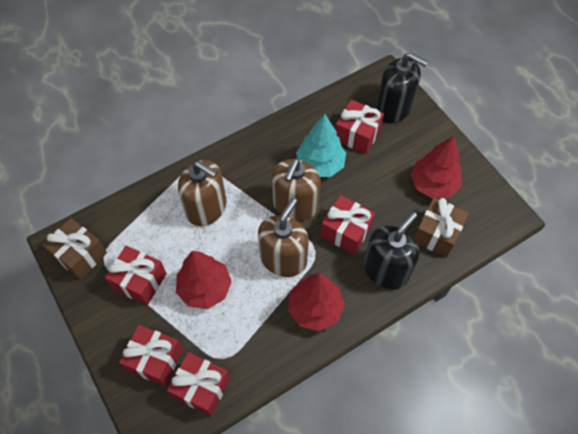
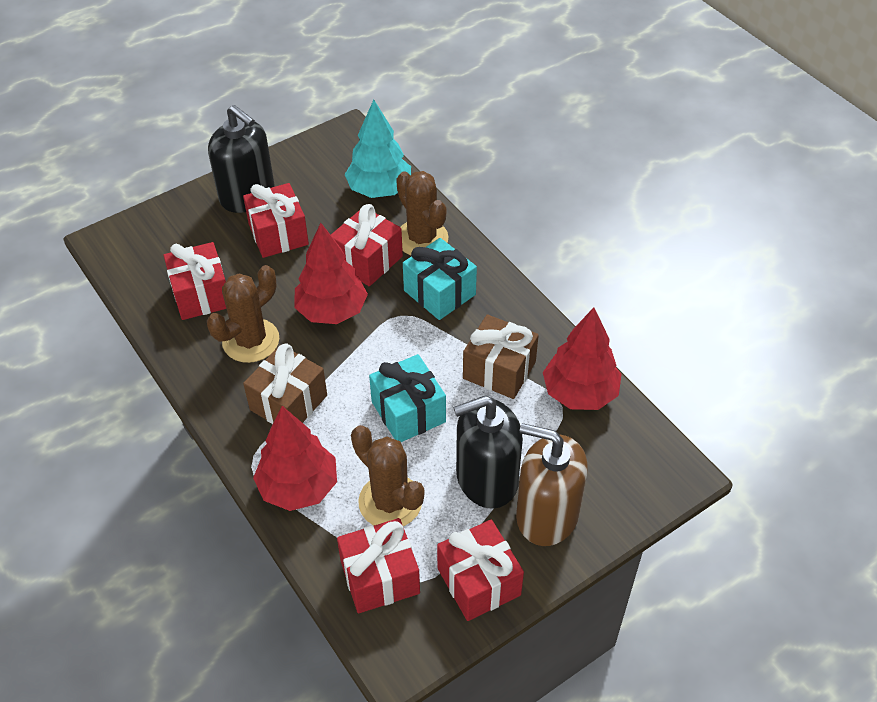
brown cactus: none = 0 -> [207,265,279,363] [351,425,424,526] [396,171,449,255] = 3
brown soap dispenser: [178,160,226,226] [258,198,309,277] [272,158,321,221] = 3 -> [516,423,588,546] = 1
turquoise gift: none = 0 -> [369,354,446,442] [403,238,477,320] = 2

